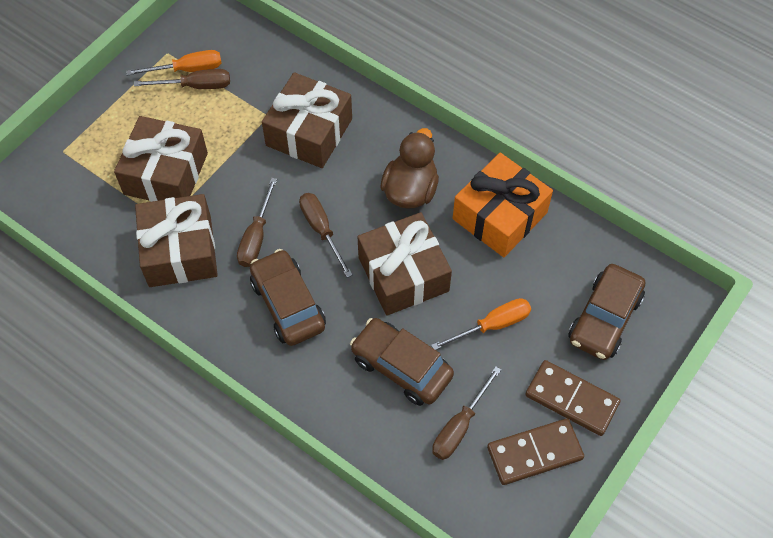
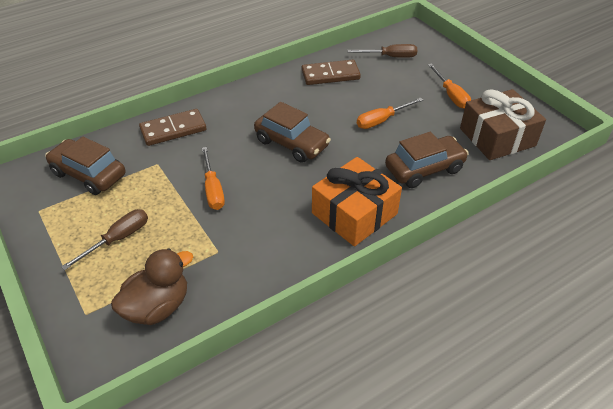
brown gift: [114,116,208,202] [135,194,218,287] [262,72,352,168] [358,212,452,316] = 4 -> [460,89,546,160] = 1
brown screwdriver: [134,69,230,89] [237,178,277,267] [299,193,353,278] [432,366,501,460] = 4 -> [61,209,148,271] [347,44,417,58] = 2
orange screwdriver: [126,50,222,76] [431,298,531,350] = 2 -> [202,147,225,210] [357,97,423,129] [428,64,471,109] = 3

